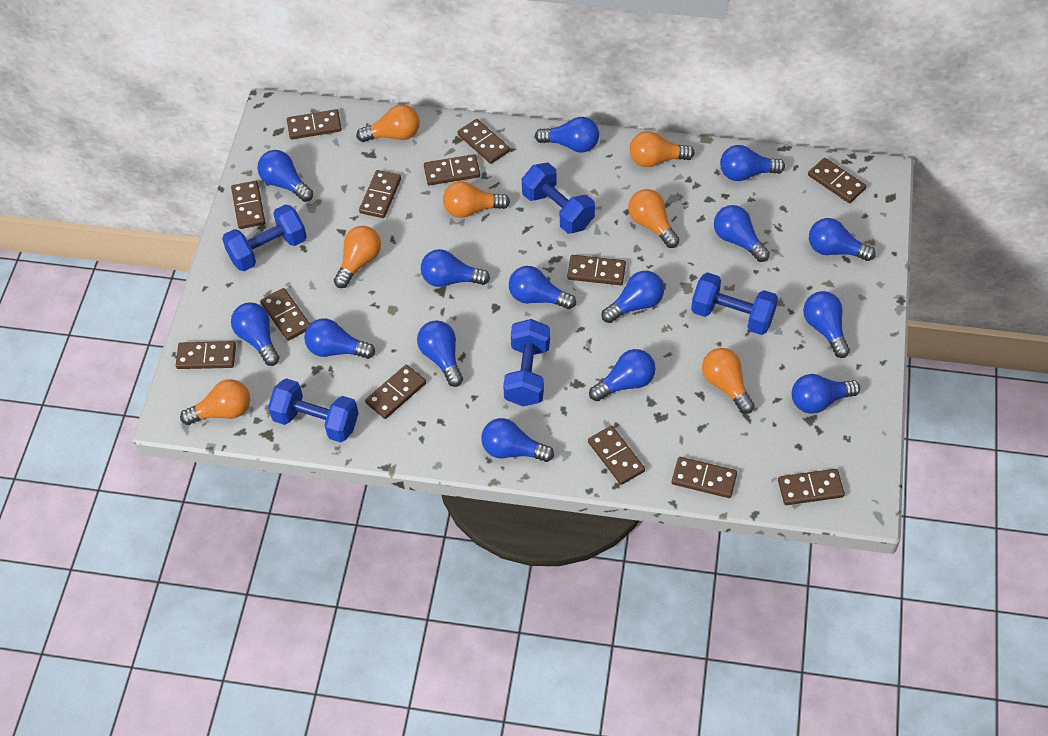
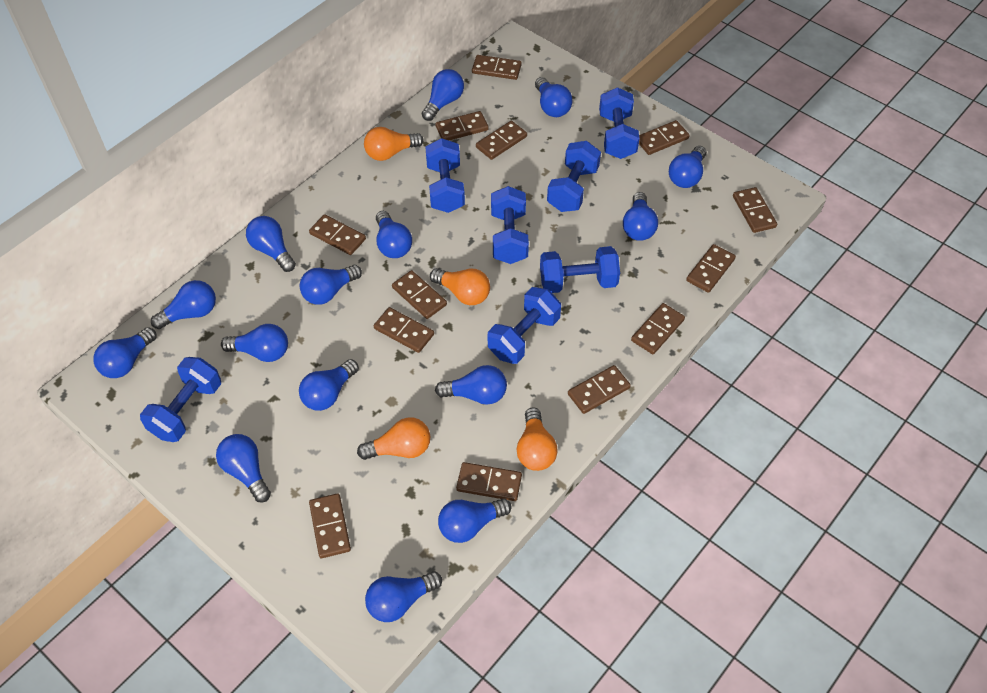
blue dumbbell: [222,204,307,271] [268,378,359,443] [503,319,550,406] [522,163,595,234] [691,272,778,335] = 5 -> [140,357,221,442] [426,138,465,213] [488,287,561,364] [491,186,529,264] [540,246,620,293] [547,141,601,212] [599,87,640,159] = 7
orange light bulb: [180,379,250,425] [334,226,381,288] [356,105,420,142] [443,181,510,218] [628,189,680,248] [630,131,695,167] [702,348,755,414] = 7 -> [357,417,430,460] [364,127,424,161] [430,268,490,305] [516,407,558,471] = 4

